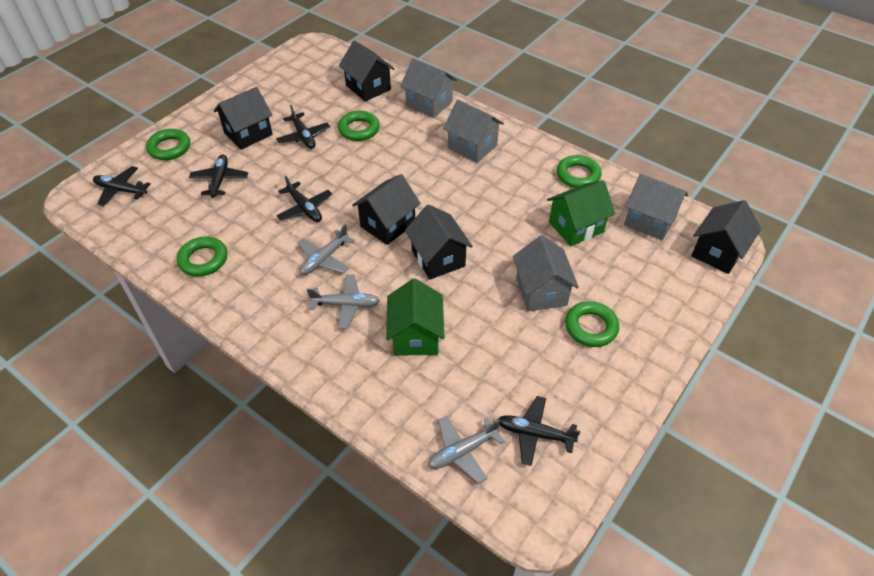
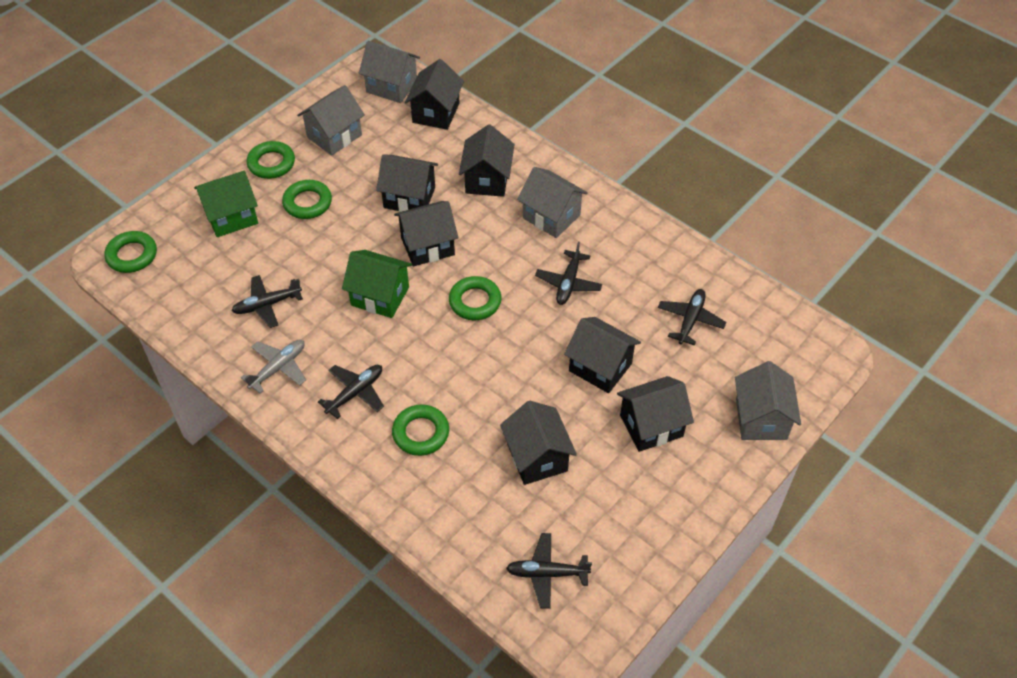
black house: [214,87,273,150] [339,41,395,102] [352,174,421,245] [405,204,473,279] [691,200,761,274] = 5 -> [376,154,438,212] [394,201,458,267] [405,59,464,130] [459,124,515,197] [500,401,577,485] [564,317,641,393] [617,376,694,452] = 7
grey plane: [298,224,355,275] [307,274,380,328] [428,416,505,484] = 3 -> [241,340,306,394] = 1

